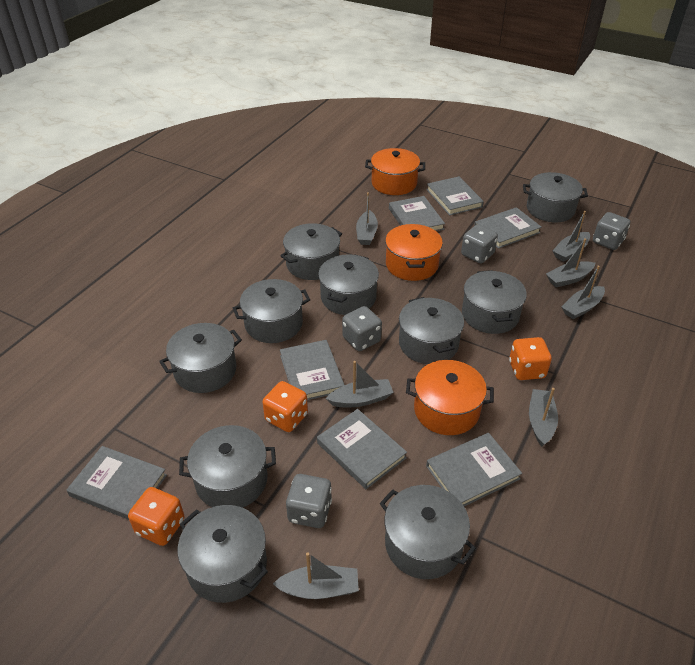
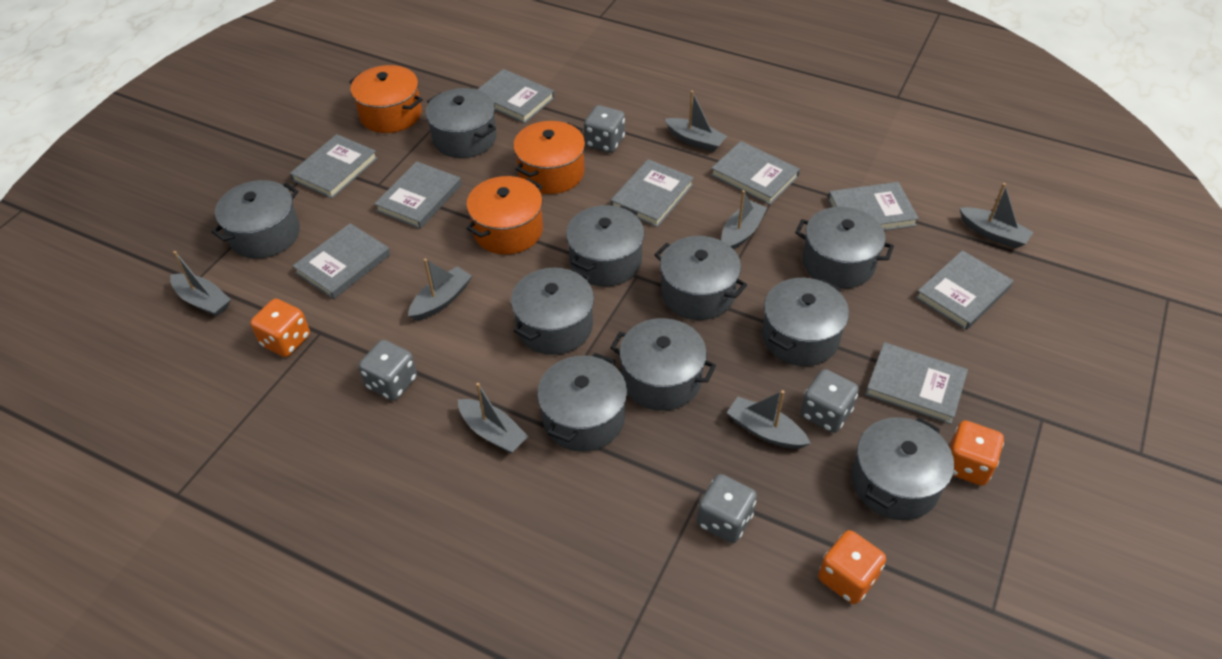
grey book: [67,446,167,520] [280,340,344,400] [317,409,407,489] [389,196,445,231] [426,176,484,216] [426,433,522,507] [474,207,542,249] = 7 -> [290,134,378,199] [292,223,391,299] [374,161,462,229] [477,69,555,123] [610,159,694,227] [711,141,800,205] [828,182,919,231] [865,342,968,424] [915,250,1013,330] = 9

